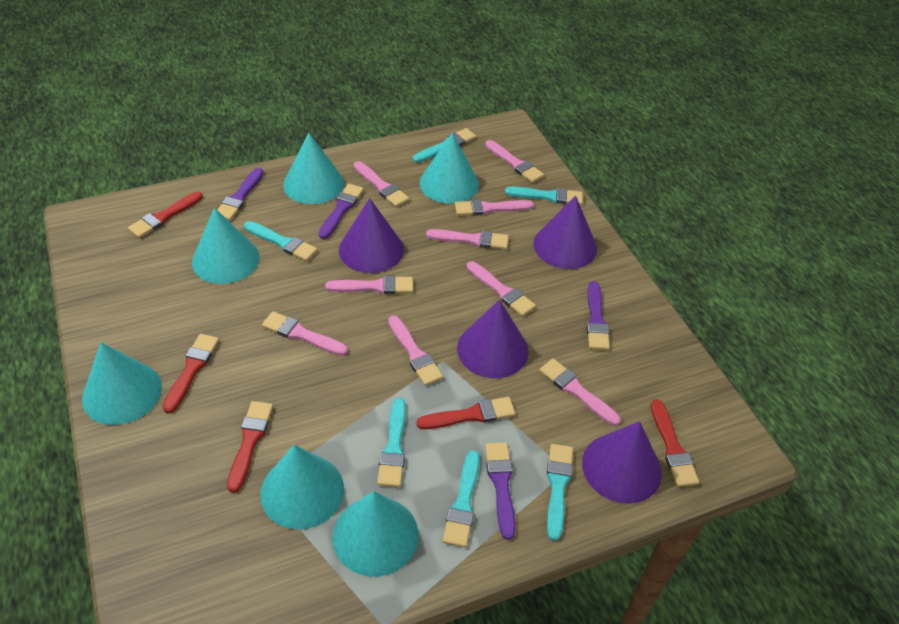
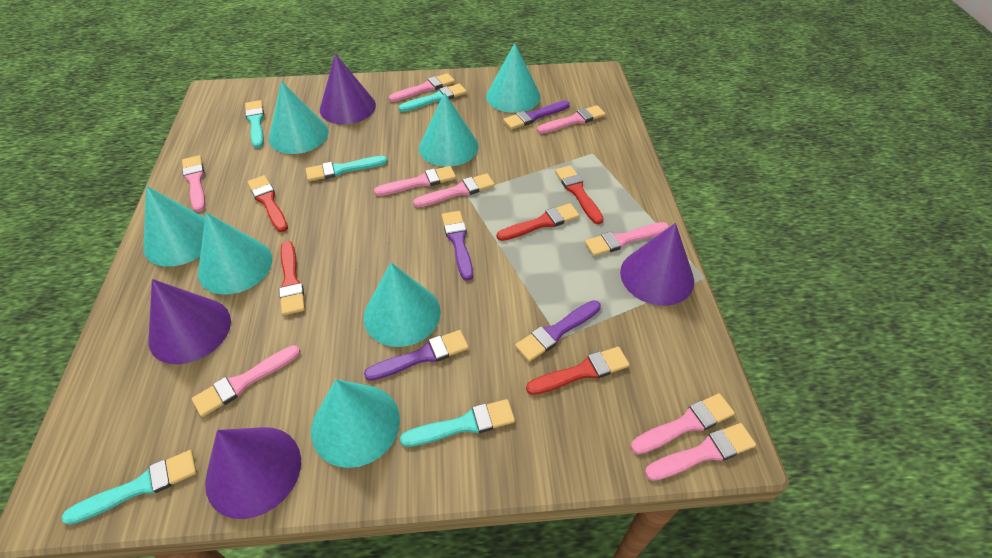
turquoise brush: [244,221,318,261] [377,398,406,487] [413,128,476,163] [442,450,480,548] [505,187,583,205] [547,444,573,541] = 6 -> [62,450,197,525] [245,100,264,148] [306,156,388,181] [398,84,467,112] [400,399,515,447] = 5
turquoise cone: [82,342,162,425] [192,208,260,284] [260,444,344,529] [283,132,344,204] [332,491,418,577] [419,133,479,204] = 6 -> [143,186,205,267] [198,212,272,295] [269,81,329,154] [311,379,400,468] [364,263,441,347] [419,93,479,167] [486,43,541,113] = 7

